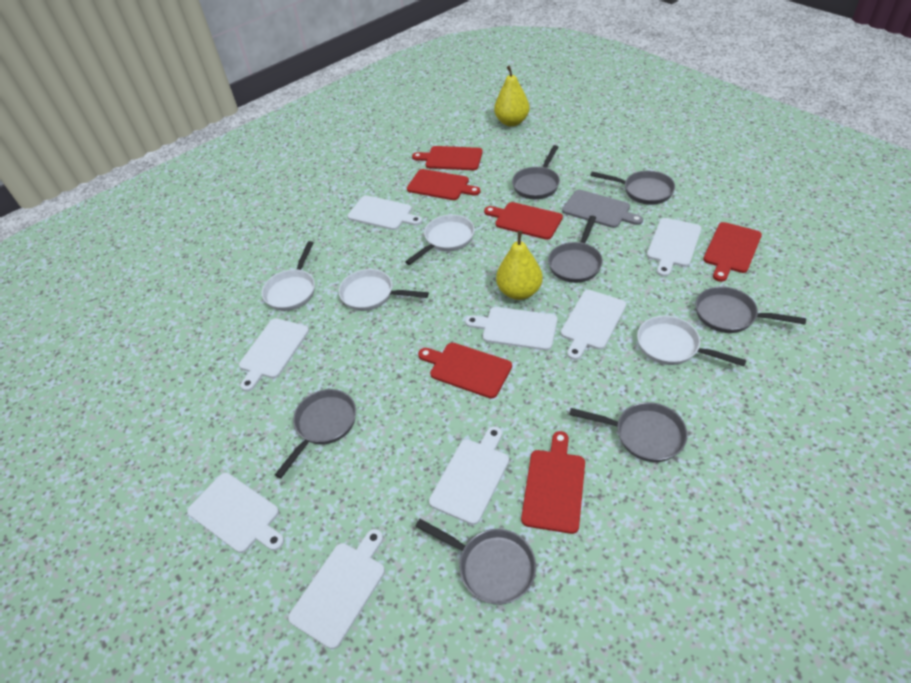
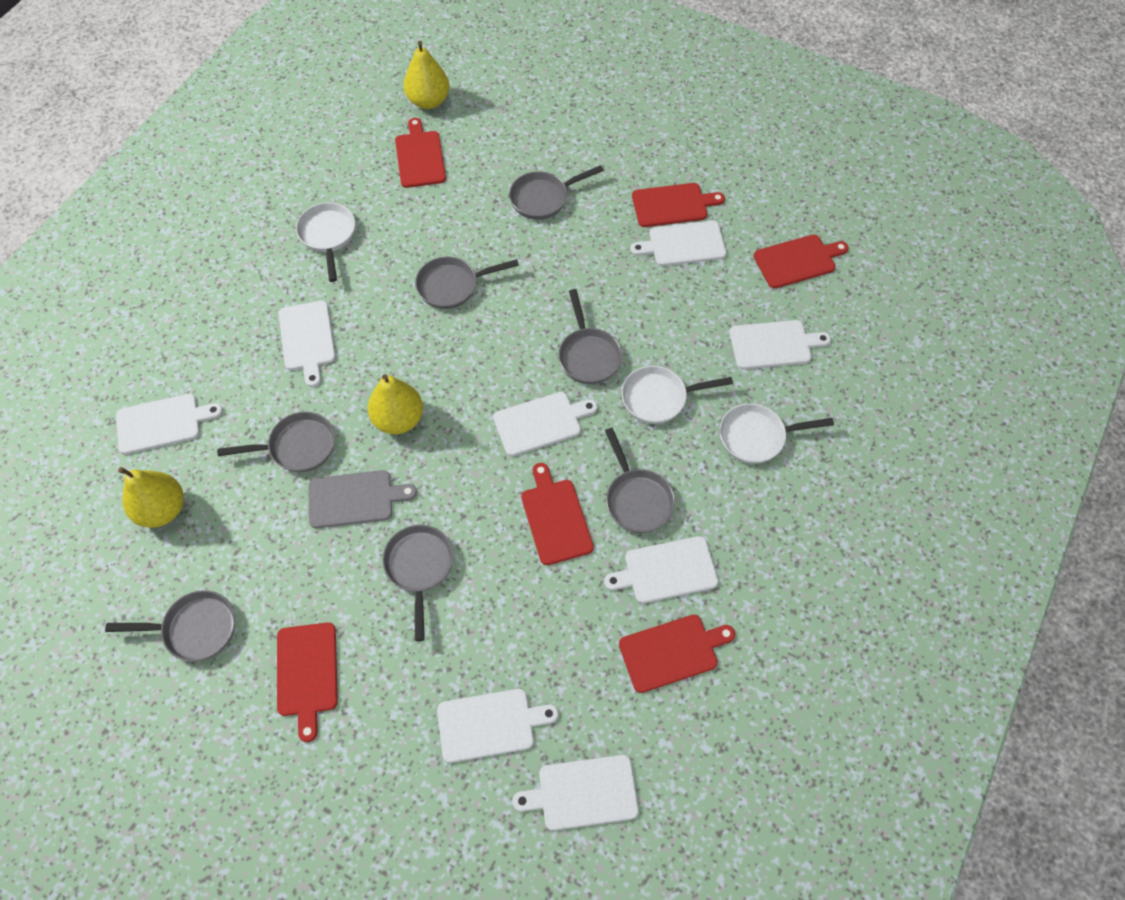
white pan: [262,241,315,311] [339,269,429,311] [405,214,475,265] [637,315,747,366] = 4 -> [296,202,355,282] [621,366,733,424] [719,403,834,464] = 3
yellow pear: [494,65,529,126] [496,231,542,300] = 2 -> [118,467,184,528] [368,374,423,434] [404,41,449,109] = 3

